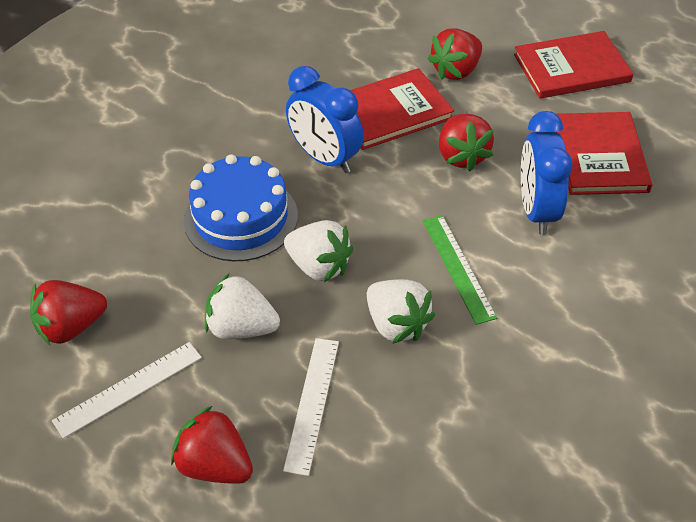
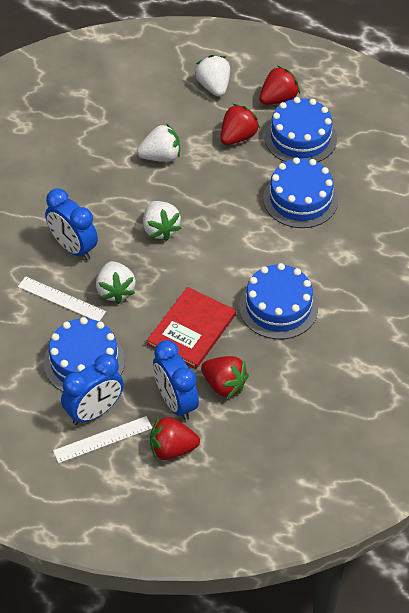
blue cake: [184,154,298,261] = 1 -> [44,317,125,392] [239,263,318,339] [263,157,338,228] [264,97,337,162] = 4
blue clock: [286,66,363,173] [521,111,572,235] = 2 -> [45,189,98,260] [61,354,124,425] [153,340,199,421] = 3
green ruler: [423,215,497,325] = 1 -> none = 0
red book: [350,68,454,150] [514,31,633,99] [555,112,652,195] = 3 -> [147,287,236,369] = 1
white strawberry: [205,273,280,339] [284,220,353,282] [367,279,435,344] = 3 -> [96,261,136,304] [137,123,180,162] [143,201,182,241] [195,55,230,97] = 4

